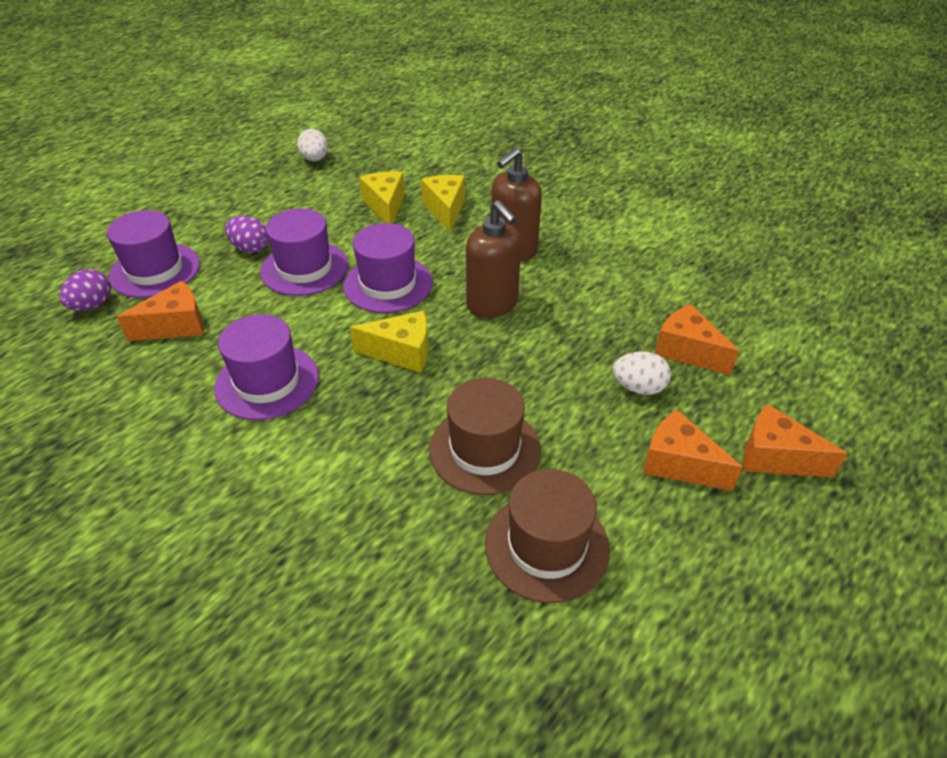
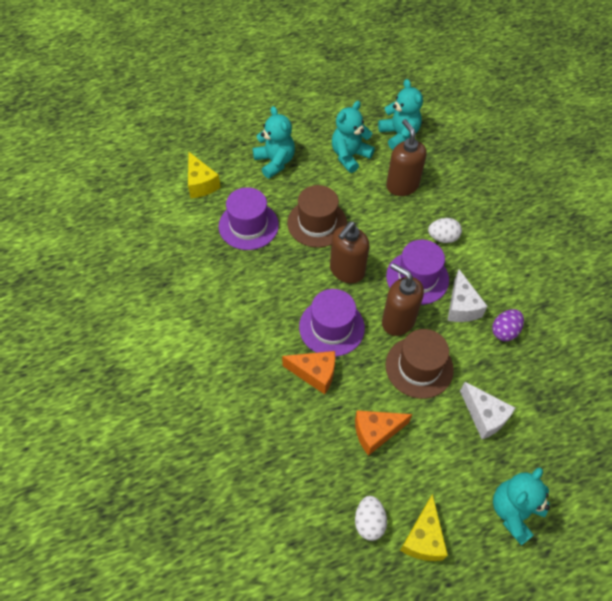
brown soap dispenser: [466,200,521,318] [492,148,542,261] = 2 -> [330,222,370,283] [382,263,424,336] [386,119,427,196] = 3
orange cheese: [117,281,204,341] [643,410,743,491] [655,304,739,375] [743,404,848,478] = 4 -> [282,351,335,394] [355,410,412,456] = 2
purple egg: [59,269,111,311] [225,216,269,253] = 2 -> [492,309,524,341] = 1
purple hat: [107,210,200,298] [214,314,319,420] [260,208,348,296] [343,223,433,313] = 4 -> [219,187,279,250] [299,289,365,357] [386,240,449,305] = 3
turquoise teddy bear: none = 0 -> [253,106,295,178] [332,101,375,173] [378,79,423,150] [493,468,550,545] = 4
white cheese: none = 0 -> [447,269,488,322] [460,382,515,439] = 2
yellow cheese: [350,311,428,373] [359,171,405,223] [421,175,465,232] = 3 -> [188,152,221,198] [400,494,448,561] = 2

